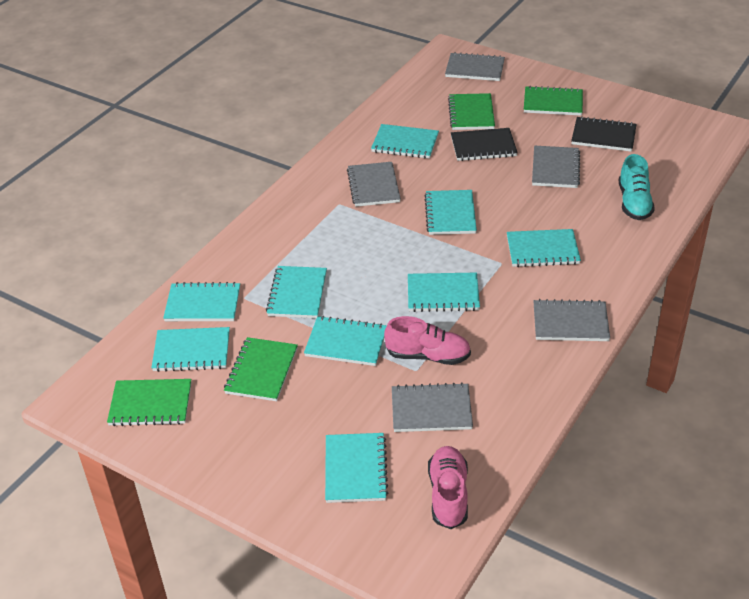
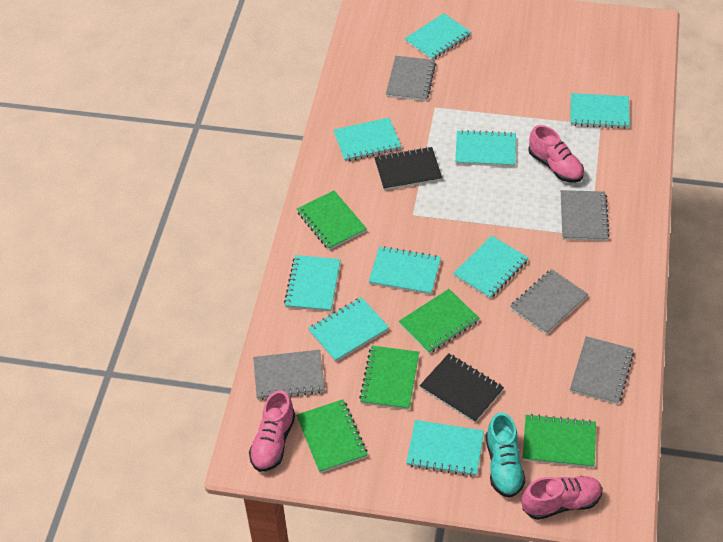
green notebook: [107,379,191,426] [224,337,298,401] [448,93,495,130] [524,86,583,116] = 4 -> [296,399,368,473] [297,191,367,250] [359,346,419,410] [399,289,479,354] [523,414,596,468] = 5
pink shoe: [384,316,471,365] [428,446,468,529] = 2 -> [249,390,295,472] [522,476,602,520] [528,125,584,183] = 3

